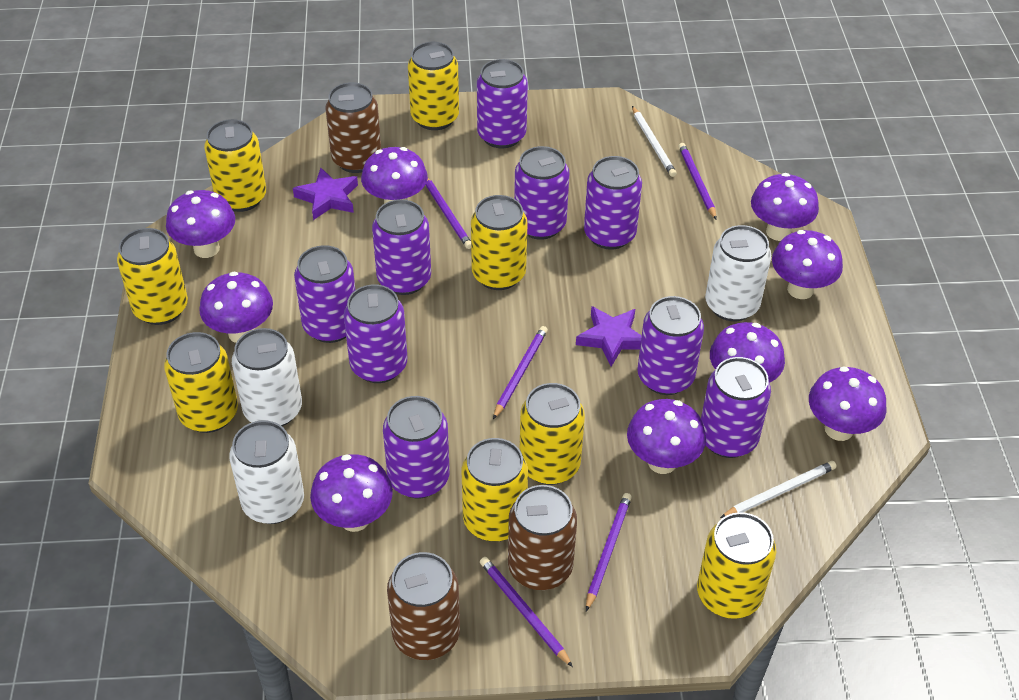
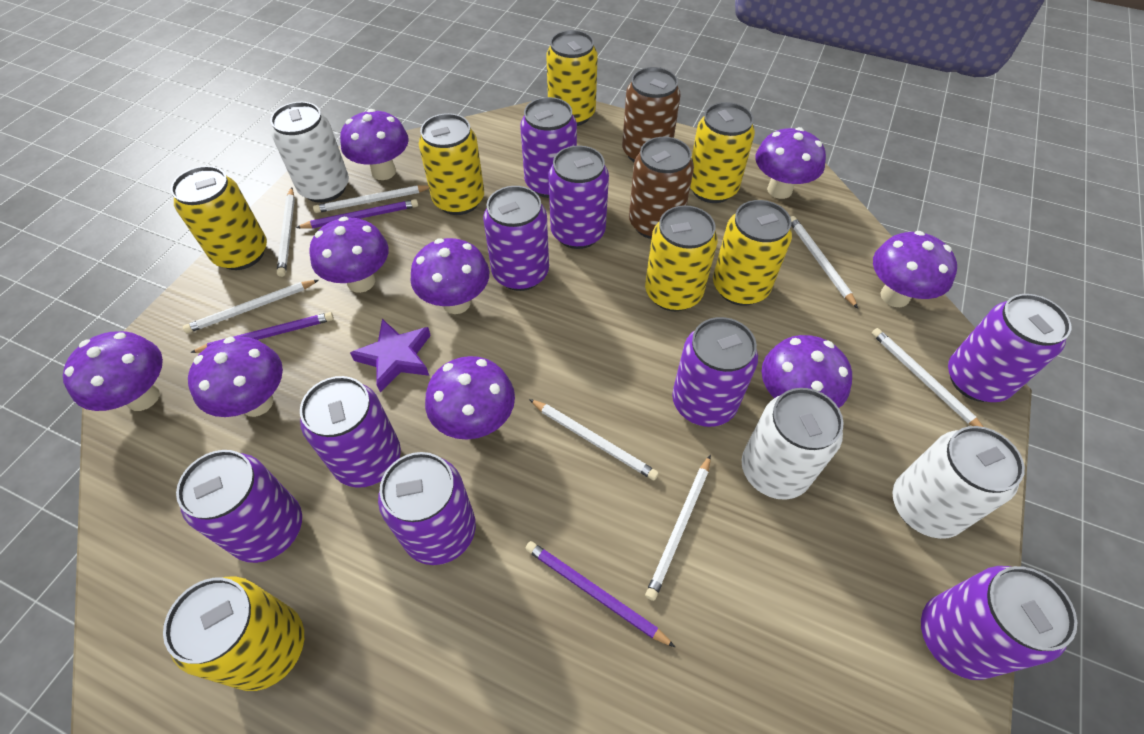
brown can: [325,82,381,173] [387,552,460,660] [508,485,577,590] = 3 -> [622,67,681,162] [629,137,694,239] = 2
purple pencil: [426,178,471,249] [480,557,573,667] [493,326,548,419] [586,493,632,611] [678,143,717,220] = 5 -> [190,312,334,353] [296,199,418,228] [525,541,675,647] = 3
purple star: [293,168,358,220] [576,306,642,367] = 2 -> [350,319,431,392] = 1
white pencil: [632,106,677,177] [720,461,837,518] = 2 -> [183,280,319,333] [277,187,295,277] [313,185,429,213] [529,399,659,480] [645,455,711,601] [790,216,858,309] [871,328,983,427] = 7
yellow can: [117,228,188,325] [164,332,238,433] [204,119,266,212] [408,42,459,130] [462,438,528,542] [471,195,528,290] [519,383,585,485] [697,512,776,619] = 8 -> [163,577,304,691] [171,166,267,270] [419,113,484,215] [546,30,598,126] [645,205,718,311] [690,102,755,203] [713,200,792,306] = 7

